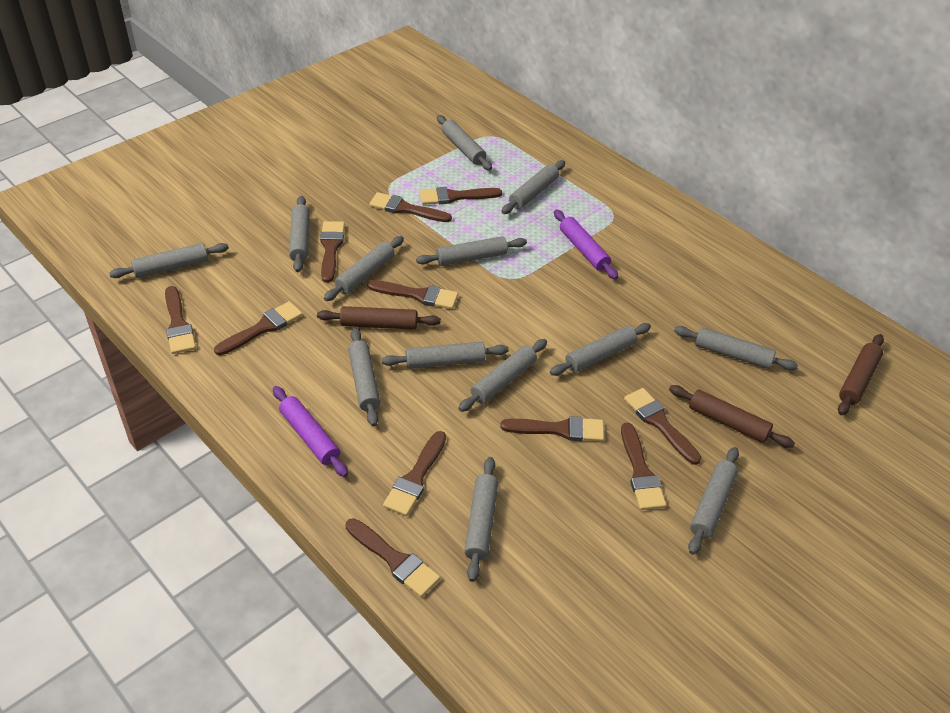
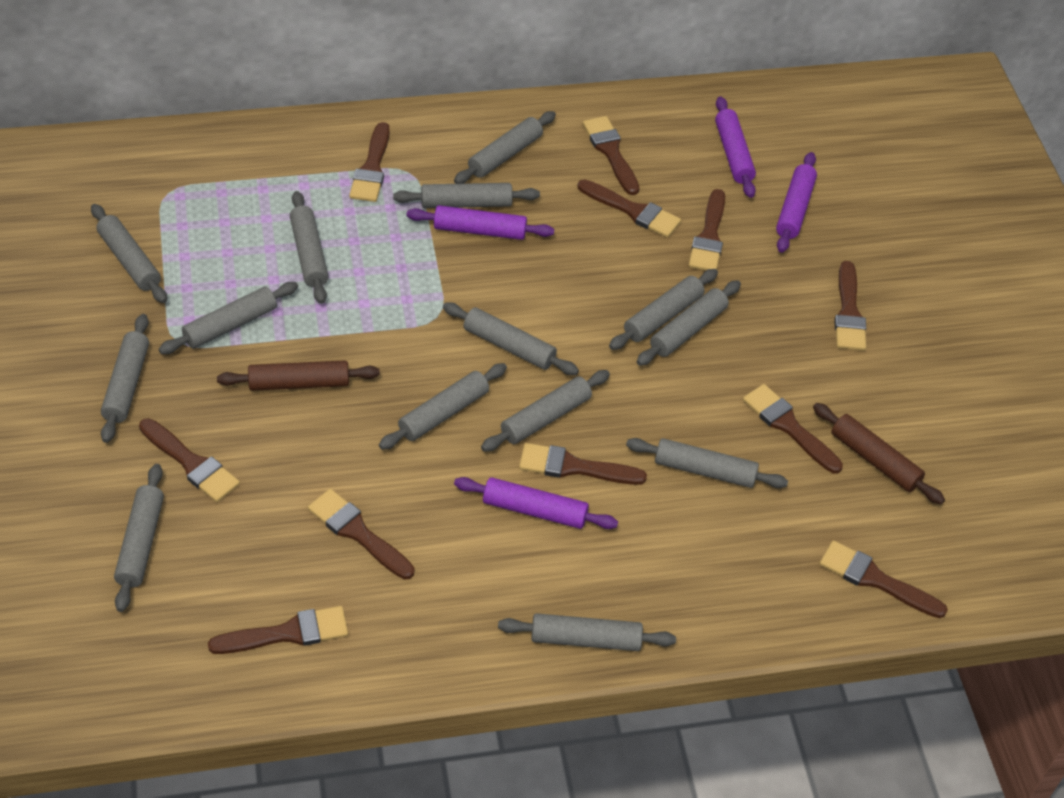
brown rolling pin: [317,306,441,330] [669,385,795,448] [838,334,884,416] = 3 -> [217,360,380,391] [813,403,945,504] = 2
grey rolling pin: [109,243,229,278] [289,196,310,272] [324,236,404,301] [348,328,380,427] [382,341,509,369] [416,236,527,266] [437,115,492,170] [458,339,547,412] [464,457,498,582] [502,160,565,214] [550,323,651,376] [674,326,798,370] [688,447,739,555] = 13 -> [91,204,167,303] [101,314,149,443] [114,464,164,612] [159,282,298,354] [290,191,329,304] [379,363,507,450] [393,183,540,208] [443,302,579,375] [454,111,556,184] [481,370,610,452] [498,613,676,651] [609,269,718,350] [626,438,788,488] [637,280,741,366] = 14
purple rolling pin: [273,386,348,477] [554,210,618,279] = 2 -> [407,205,554,240] [454,477,618,529] [715,96,756,198] [776,152,817,253] = 4

